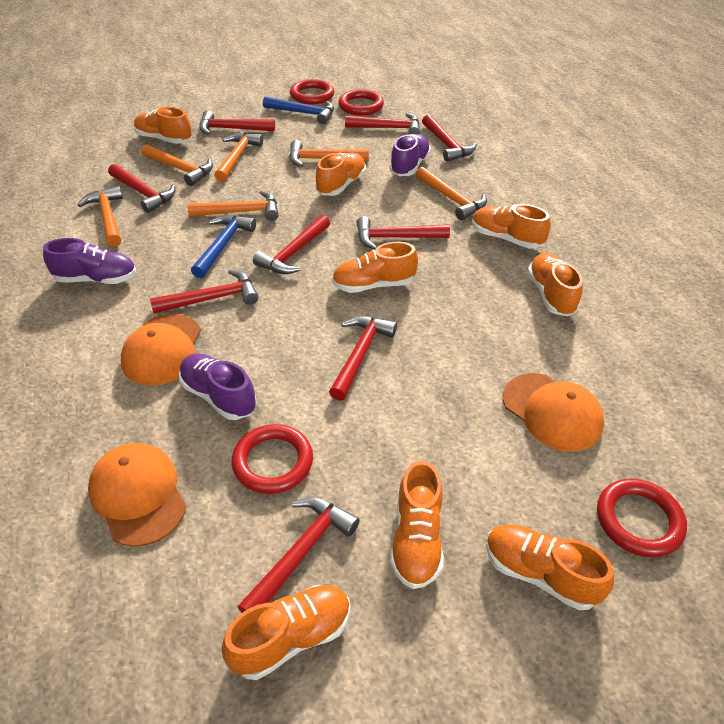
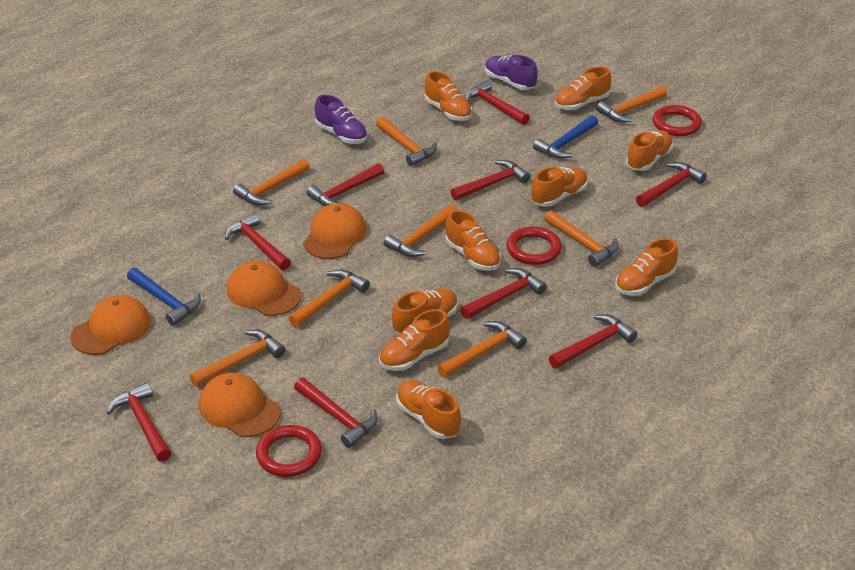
orange cap: [88,443,187,547] [121,314,201,385] [503,373,604,452] = 3 -> [70,295,151,355] [199,372,281,437] [227,261,301,316] [303,203,366,259] = 4
orange hammer: [78,186,123,247] [142,144,213,186] [187,190,279,221] [214,133,263,182] [289,140,369,167] [416,167,487,220] = 6 -> [190,330,285,387] [233,159,310,205] [289,269,370,327] [376,117,437,166] [384,205,456,257] [437,321,527,378] [544,210,619,267] [597,86,667,122] = 8
orange shoe: [134,107,192,144] [222,585,350,680] [315,153,366,196] [332,242,418,293] [390,460,444,589] [472,204,551,249] [486,525,614,610] [527,253,583,316] = 8 -> [379,309,450,371] [392,289,458,334] [396,380,461,439] [425,71,472,121] [446,210,501,271] [531,167,588,207] [554,66,611,110] [615,238,678,296] [626,130,673,171] = 9
purple shoe: [43,238,136,284] [179,353,257,420] [390,134,431,176] = 3 -> [315,95,368,144] [485,55,538,90] = 2
red ring: [232,424,313,494] [290,79,334,104] [338,89,384,115] [597,478,687,558] = 4 -> [256,425,322,477] [507,226,562,265] [653,105,702,136] = 3

